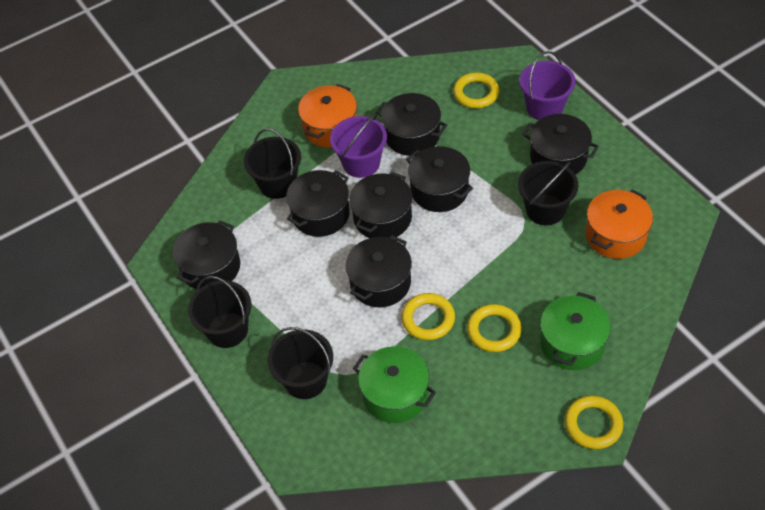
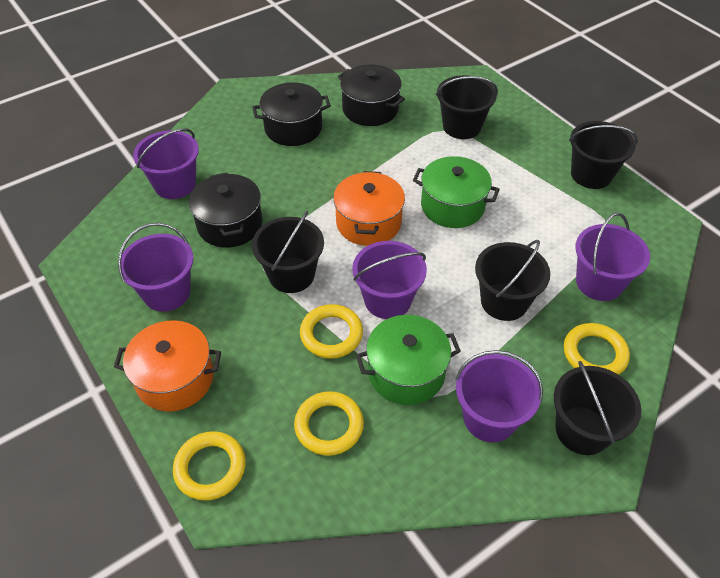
black bucket: [188,276,252,348] [244,129,301,199] [268,327,333,399] [518,161,579,225] = 4 -> [252,211,324,293] [436,75,498,139] [475,240,550,321] [554,361,641,455] [569,121,638,189] = 5
black pot: [173,220,240,289] [286,170,350,237] [346,235,412,307] [349,172,413,238] [376,93,447,156] [406,146,473,212] [523,114,599,175] = 7 -> [189,172,263,248] [252,82,331,146] [338,64,405,126] = 3
purple bucket: [330,114,387,178] [519,51,575,120] = 2 -> [118,223,194,312] [133,128,199,199] [352,241,427,319] [455,350,543,442] [575,212,650,301] = 5

